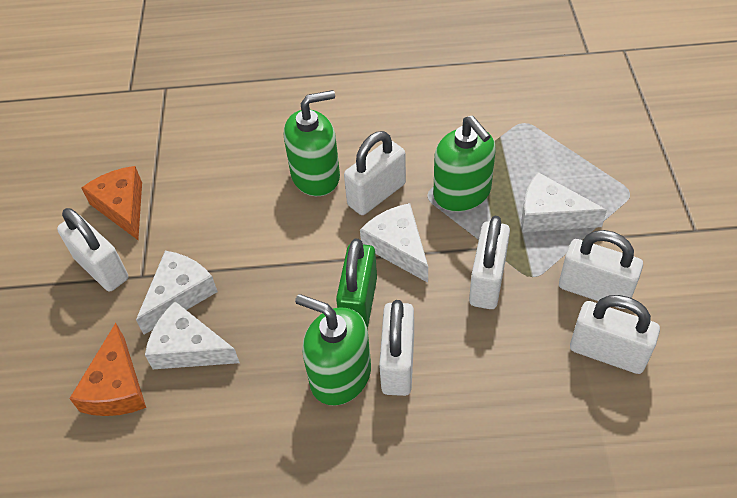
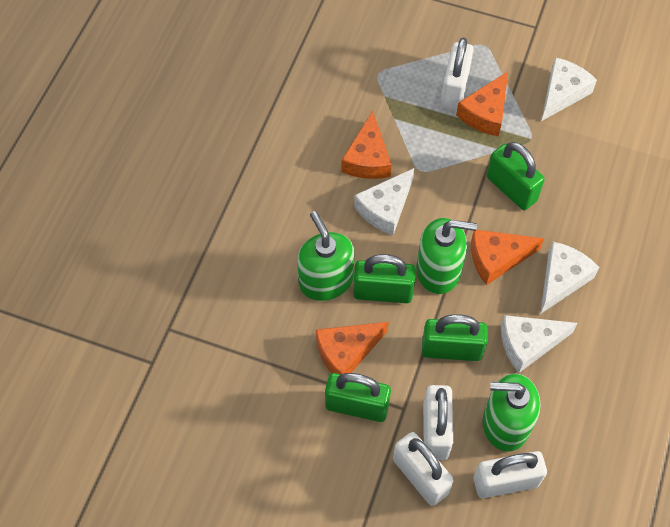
green padlock: [336,238,377,328] = 1 -> [325,373,391,422] [353,254,416,303] [422,314,488,361] [486,142,545,210] = 4
orange cheese: [69,323,146,416] [81,166,142,240] = 2 -> [316,322,389,374] [341,111,392,179] [456,71,508,136] [471,230,544,285] = 4
white padlock: [57,208,128,291] [344,131,406,215] [379,300,414,396] [469,216,510,309] [559,230,643,309] [570,295,660,374] = 6 -> [393,432,454,506] [423,385,453,460] [441,38,473,110] [474,451,547,498] = 4

